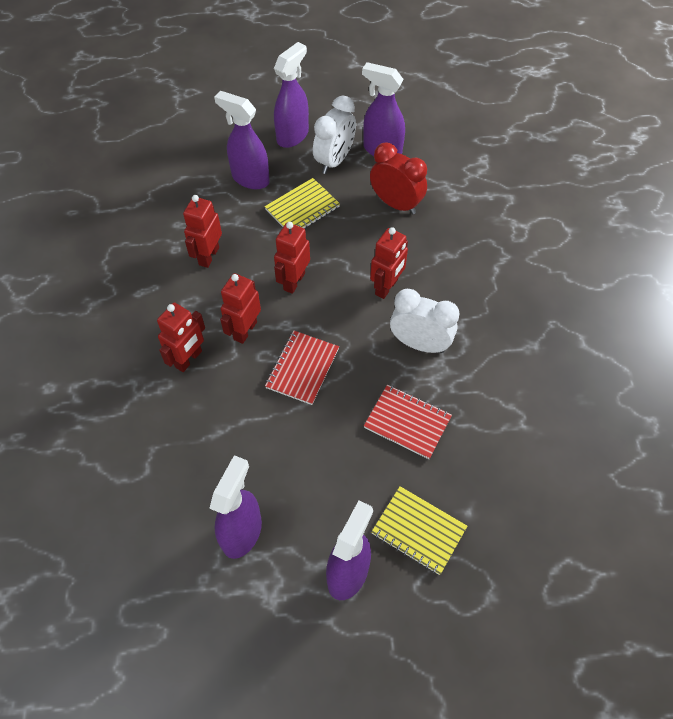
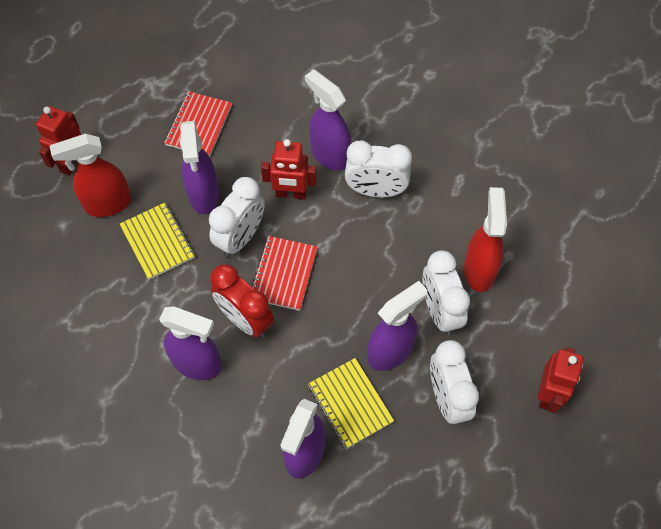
red robot: [157,303,205,372] [183,195,222,268] [220,273,261,344] [274,222,310,294] [370,227,408,299] = 5 -> [36,106,81,176] [261,139,317,199] [538,347,584,414] = 3
red spray bottle: none = 0 -> [50,134,131,217] [463,187,507,292] = 2
white clock: [313,96,356,174] [390,289,460,353] = 2 -> [209,177,265,257] [345,140,412,198] [422,250,470,335] [430,340,479,425] = 4

